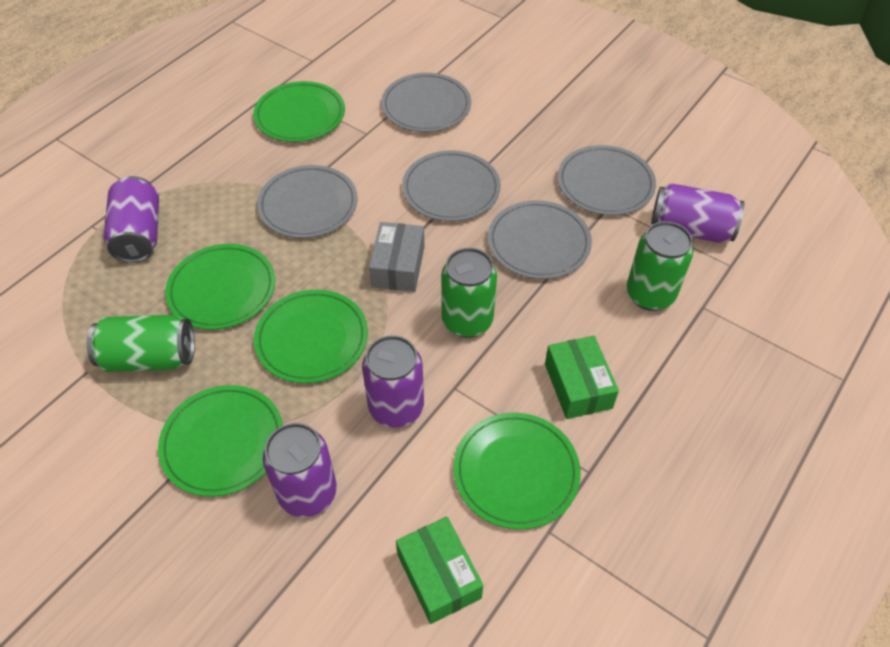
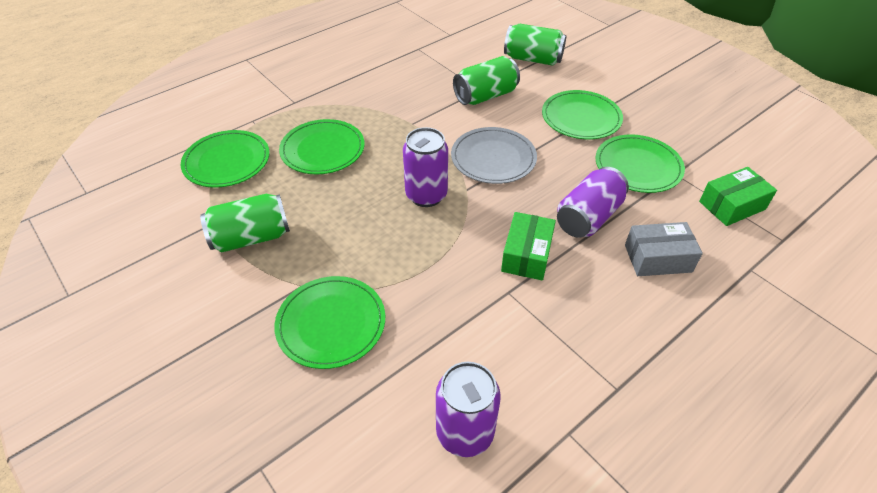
grey plate: [257,165,358,238] [381,73,471,132] [402,150,501,221] [488,200,592,279] [557,145,656,215] = 5 -> [451,127,537,184] = 1
purple can: [104,176,159,263] [263,423,337,517] [362,335,424,428] [651,183,744,243] = 4 -> [403,127,448,207] [436,362,501,457] [557,167,629,238] = 3

